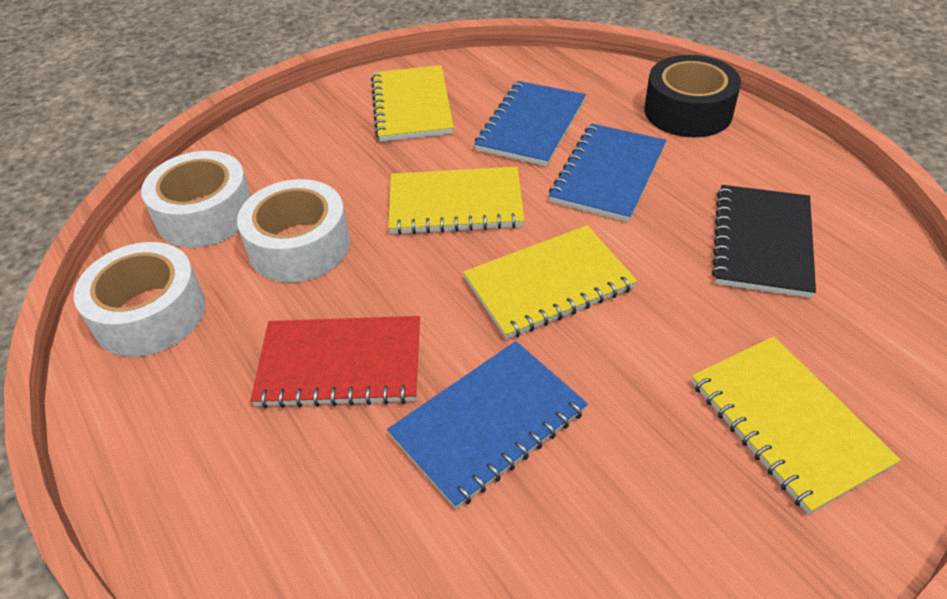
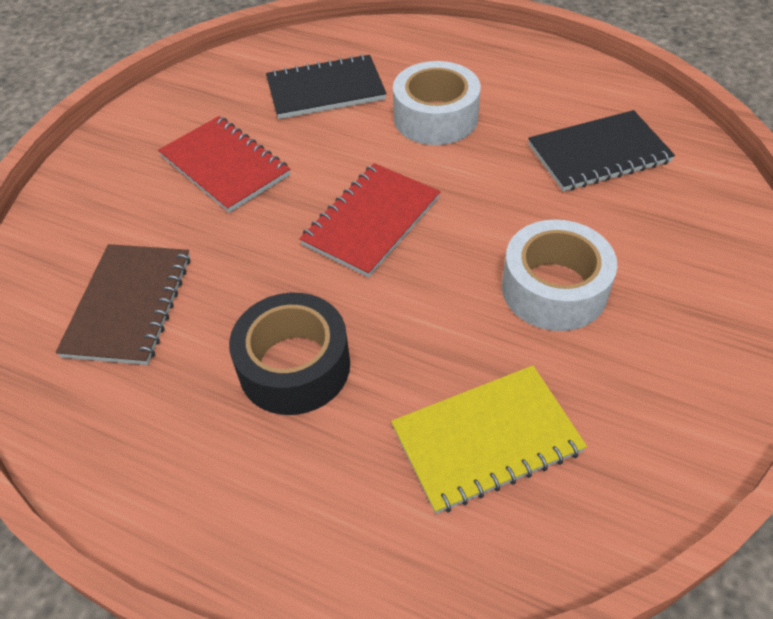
black notebook: [712,185,816,298] = 1 -> [266,54,387,119] [528,110,675,191] = 2
blue notebook: [387,341,588,509] [474,81,586,166] [549,123,666,222] = 3 -> none = 0
brown notebook: none = 0 -> [56,244,190,365] = 1
red notebook: [250,316,420,408] = 1 -> [158,116,290,213] [299,163,441,277] = 2
white tape: [74,242,206,357] [141,151,251,248] [237,179,350,282] = 3 -> [393,61,481,145] [502,219,617,331] = 2
yellow notebook: [371,65,454,142] [388,167,525,235] [463,225,637,340] [692,336,901,515] = 4 -> [391,365,587,514] = 1

